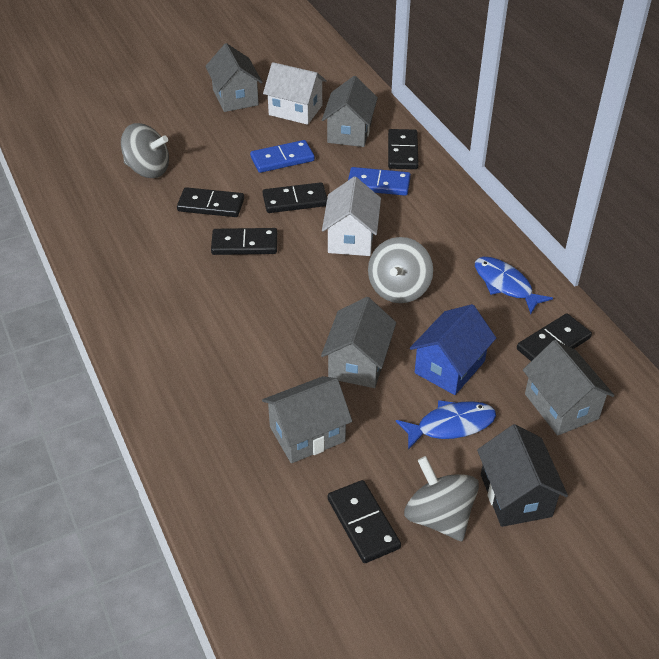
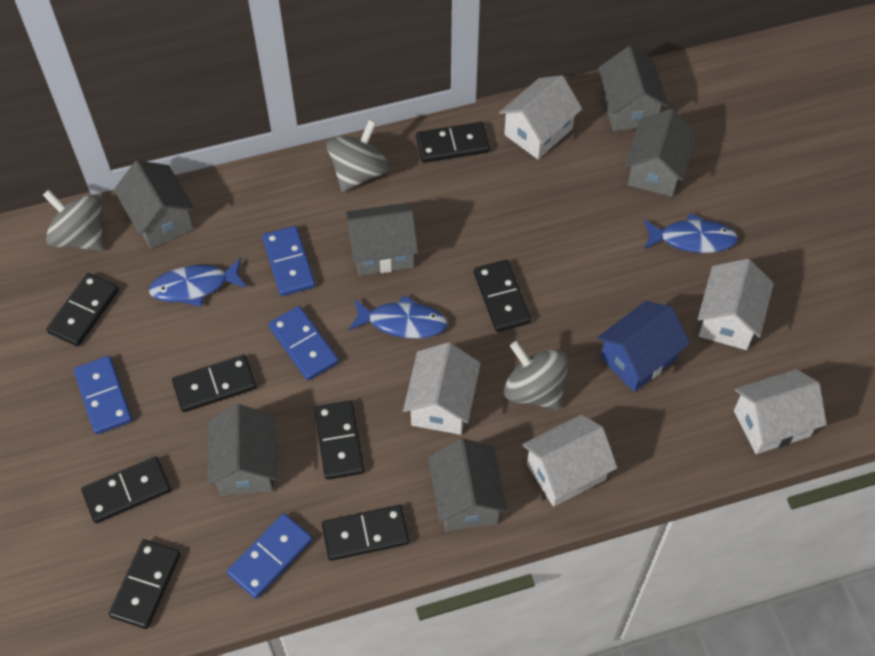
black domino: [177,187,244,217] [211,228,277,255] [263,182,327,213] [328,480,401,563] [388,129,418,169] [517,313,592,361] = 6 -> [46,273,119,347] [81,456,171,523] [109,539,181,629] [172,355,256,412] [314,400,365,480] [322,505,409,561] [416,122,490,163] [474,260,531,332] = 8
black house: [477,424,568,527] = 1 -> none = 0
blue domino: [250,140,315,173] [348,167,411,196] = 2 -> [74,356,132,434] [227,513,313,599] [262,226,316,296] [268,306,339,381] = 4
blue fish: [396,400,496,450] [475,257,553,314] = 2 -> [149,258,247,307] [349,295,448,339] [644,213,738,253] = 3
grey house: [205,43,263,112] [262,376,352,463] [321,297,396,388] [322,76,378,147] [523,340,615,436] = 5 -> [114,160,195,249] [208,404,276,496] [346,203,418,275] [428,438,507,532] [599,46,668,131] [625,109,697,197] = 6
white house: [263,62,327,125] [322,177,381,256] = 2 -> [403,343,481,435] [499,75,582,159] [522,414,617,507] [698,259,774,350] [734,369,827,454] = 5

